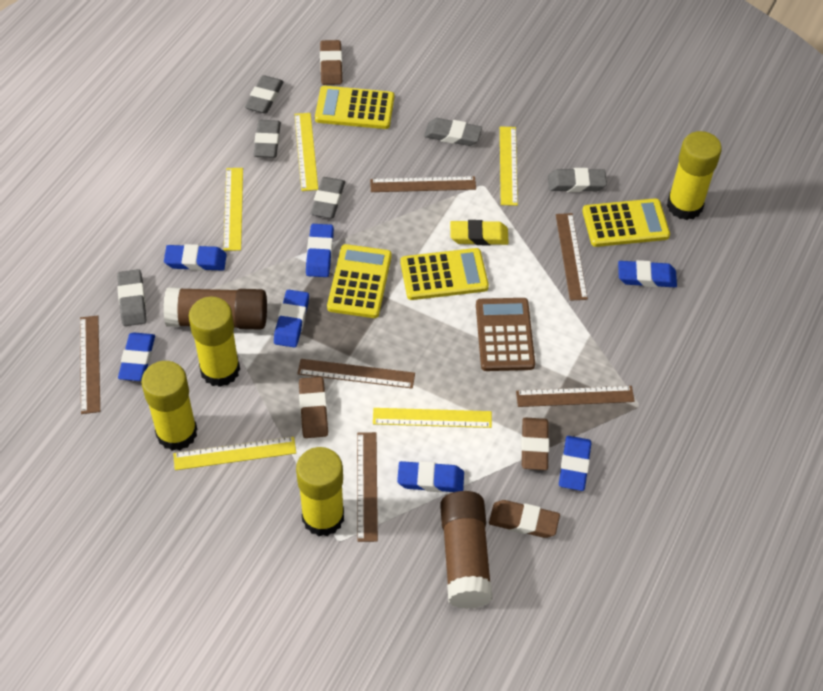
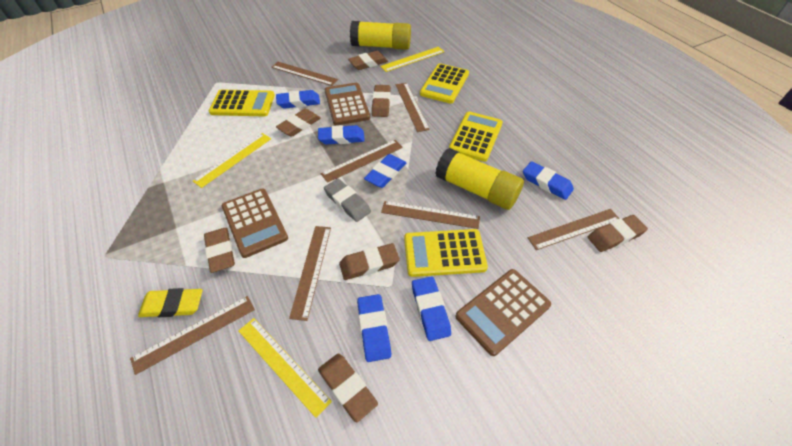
blue eraser: [118,333,155,381] [164,244,227,271] [274,290,309,348] [306,224,334,277] [397,461,464,492] [559,436,592,491] [618,260,677,287] = 7 -> [276,90,320,109] [318,125,365,145] [357,294,391,362] [364,154,406,188] [412,276,451,341] [523,161,574,200] = 6
brown calculator: [476,298,535,371] = 1 -> [222,189,288,258] [325,83,370,125] [455,269,551,356] = 3
brown eraser: [299,377,328,438] [320,40,343,85] [489,500,560,538] [521,417,549,470] = 4 -> [204,228,235,273] [276,109,321,137] [318,354,378,422] [339,243,400,280] [348,51,388,70] [372,85,391,117] [588,215,648,252] = 7
brown glue stick: [164,287,267,330] [440,491,492,609] = 2 -> none = 0
brown ruler: [80,316,100,414] [297,359,415,389] [357,432,378,542] [370,176,476,192] [516,386,635,407] [556,213,588,301] = 6 -> [130,296,255,375] [271,62,338,86] [289,226,331,321] [321,140,403,183] [381,201,480,229] [396,83,430,132] [528,209,620,250] = 7
grey eraser: [117,269,146,326] [245,75,284,114] [254,120,281,158] [311,177,345,218] [424,118,482,146] [548,168,607,192] = 6 -> [324,179,371,222] = 1
yellow glue stick: [141,361,197,451] [189,297,240,387] [296,447,344,536] [667,131,722,220] = 4 -> [350,21,411,50] [435,148,524,210] = 2
yellow ruler: [173,437,296,470] [224,168,243,251] [295,113,318,191] [373,408,492,428] [500,127,518,206] = 5 -> [193,133,271,188] [238,318,332,418] [380,47,445,72] = 3

